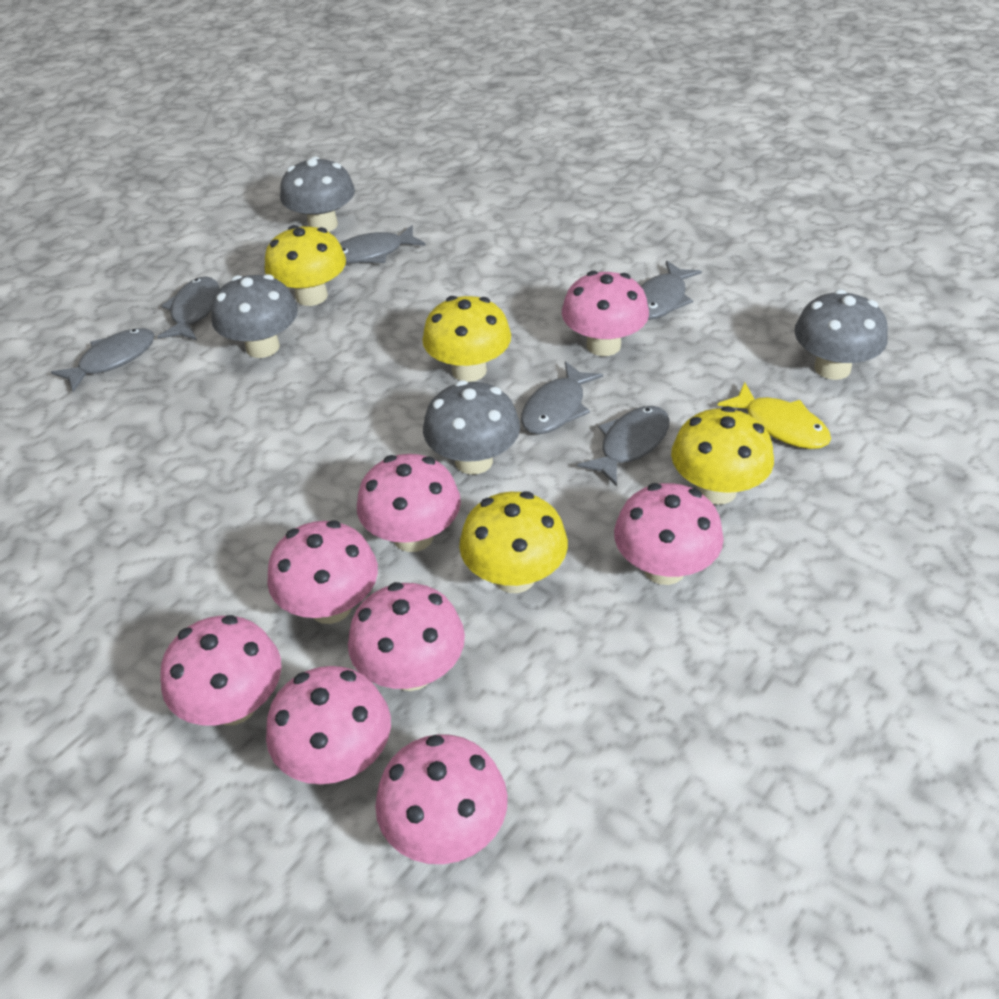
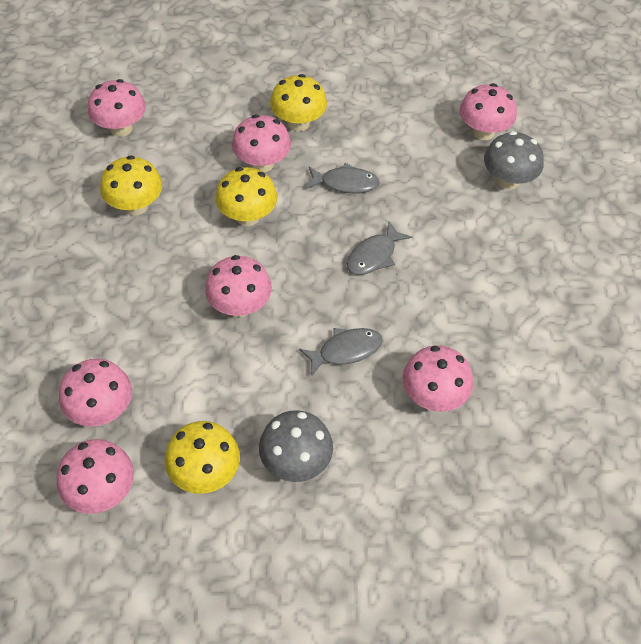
grey fish: [51,328,155,392] [157,276,220,340] [340,225,426,263] [521,361,603,434] [577,406,670,486] [641,261,702,320] = 6 -> [299,328,383,375] [306,163,380,193] [347,221,412,275] = 3
grey mushroom: [211,274,298,358] [280,156,355,232] [423,380,520,475] [794,289,888,380] = 4 -> [259,410,333,482] [484,131,544,190] = 2
pink mushroom: [160,615,281,725] [266,666,391,784] [267,520,378,624] [348,582,465,691] [357,454,461,552] [375,734,508,864] [562,271,649,356] [614,483,724,585] = 8 -> [56,439,134,514] [59,359,132,427] [88,79,146,137] [205,255,272,317] [232,114,291,172] [403,345,473,412] [460,83,517,140] = 7
yellow fish: [717,382,831,449] = 1 -> none = 0

